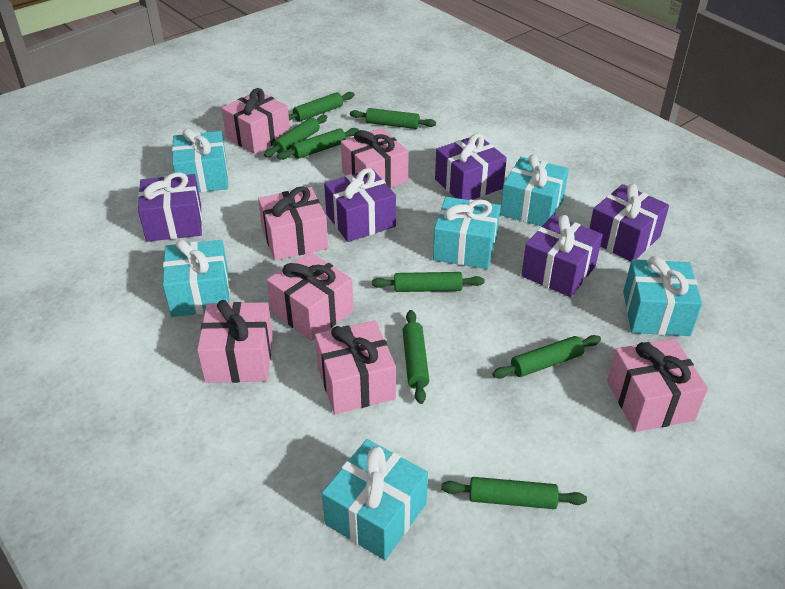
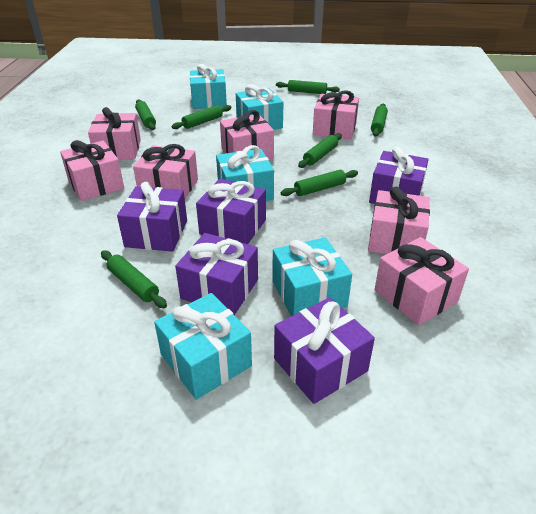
green rolling pin: [264,115,327,157] [277,128,359,160] [289,92,355,122] [350,108,436,129] [372,272,485,292] [403,310,429,404] [441,477,587,509] [492,335,601,378] = 8 -> [101,250,167,308] [135,99,156,130] [171,105,232,129] [276,80,340,94] [281,170,358,196] [298,133,342,168] [371,104,388,137] = 7
turquoise gift: [163,239,230,317] [172,128,228,192] [322,439,428,560] [433,197,500,269] [500,154,569,226] [623,256,702,336] = 6 -> [154,293,252,400] [190,64,227,109] [216,145,274,201] [236,84,283,130] [272,237,352,316] = 5

